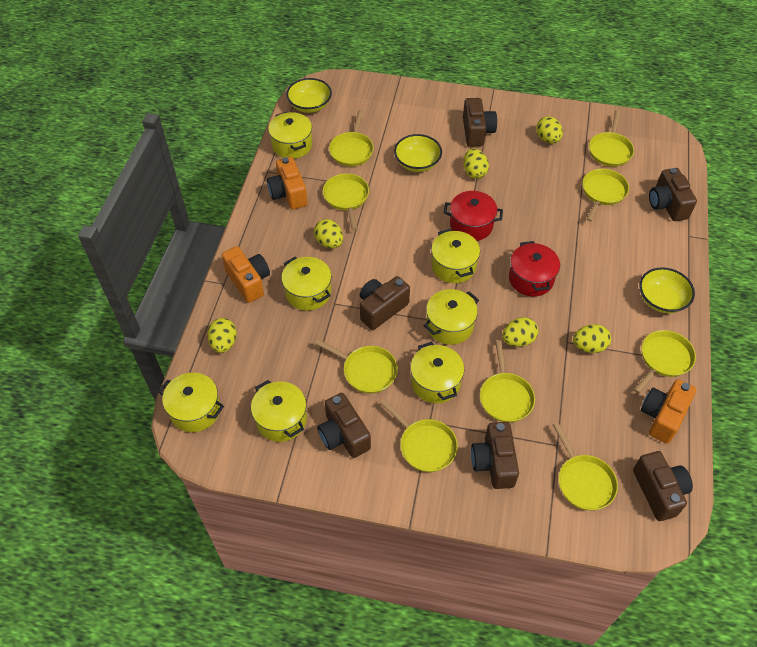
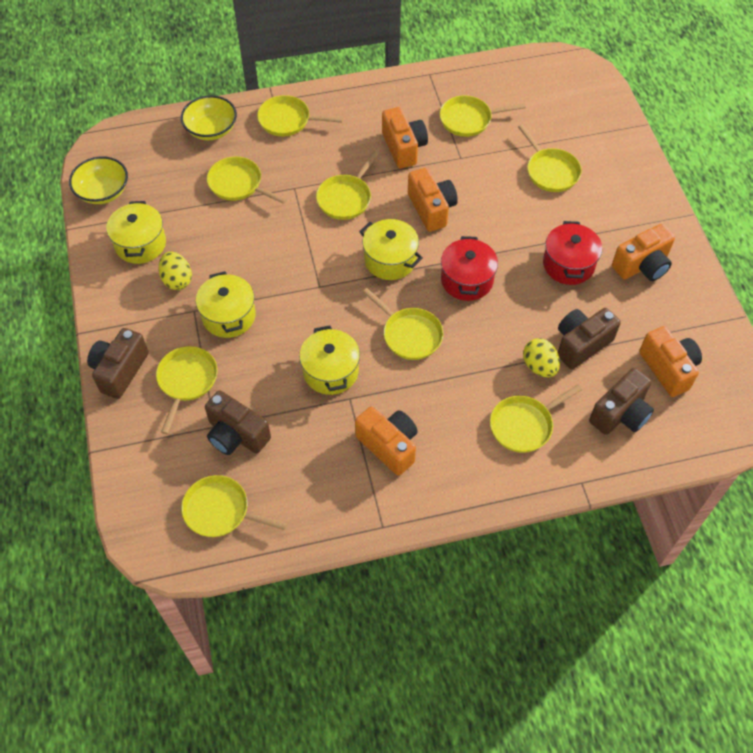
brown camera: [317,393,371,458] [360,276,410,330] [463,98,497,147] [471,422,519,489] [633,451,693,521] [649,168,697,221] = 6 -> [87,328,149,399] [205,390,271,455] [558,308,621,369] [589,368,654,435] = 4
orange camera: [222,246,270,303] [267,157,308,210] [641,379,696,444] = 3 -> [355,406,418,476] [382,107,428,169] [408,168,458,232] [612,224,675,281] [639,326,702,397] = 5
yellow bowl: [286,78,332,113] [394,134,442,172] [639,267,695,313] = 3 -> [69,156,128,204] [181,95,237,140] = 2
yellow egg: [207,318,237,353] [314,219,343,248] [463,148,489,179] [502,317,538,347] [536,116,563,144] [573,324,611,353] = 6 -> [159,252,192,290] [523,338,560,377] = 2
yellow pot: [158,373,224,432] [251,380,307,442] [268,112,312,159] [281,257,332,311] [410,342,464,403] [423,289,479,345] [431,229,480,283] = 7 -> [106,201,166,264] [196,271,256,338] [299,325,360,395] [359,219,423,280] = 4

